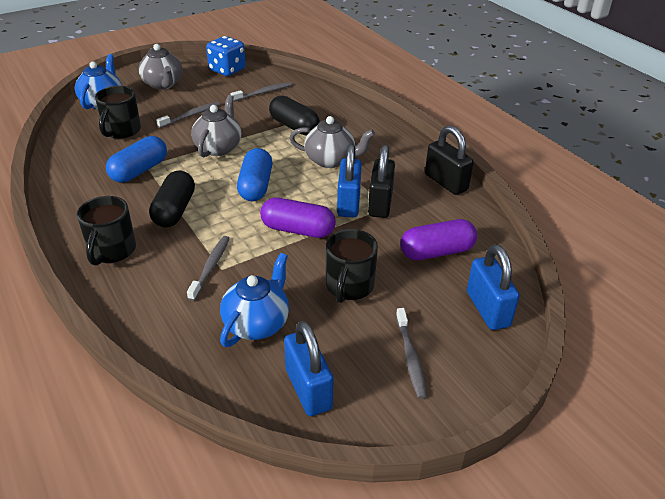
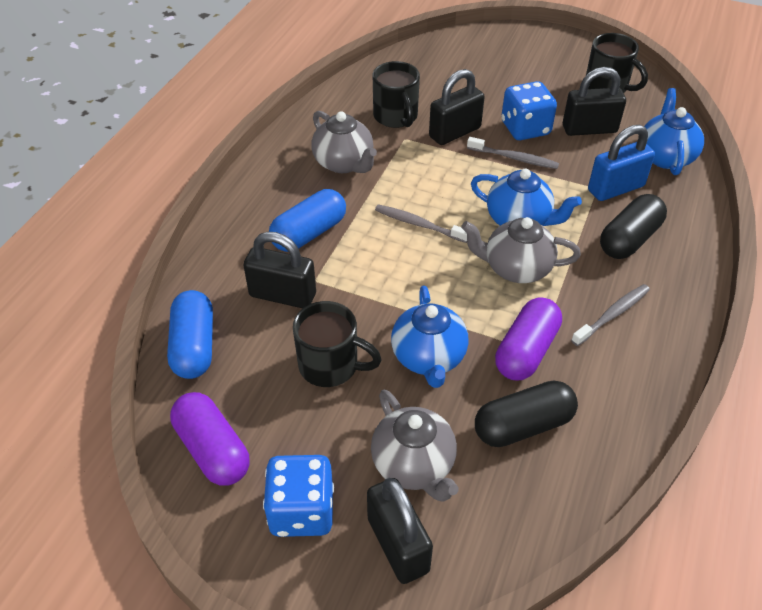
black padlock: [368,145,395,218] [425,125,474,195] = 2 -> [243,232,316,308] [367,478,433,584] [429,69,485,145] [563,67,626,136] = 4
blue dice: [206,36,246,76] = 1 -> [263,455,334,537] [501,81,557,140] = 2
blue padlock: [284,321,334,416] [337,144,362,217] [467,244,520,330] = 3 -> [588,125,655,201] = 1
blue teapot: [75,54,122,109] [220,253,289,347] = 2 -> [391,286,469,388] [471,168,582,226] [644,88,704,175] = 3
grey toothbrush: [156,102,220,128] [187,236,230,301] [230,82,292,102] [396,308,427,399] = 4 -> [375,204,467,243] [467,137,559,169] [571,284,650,346] = 3

